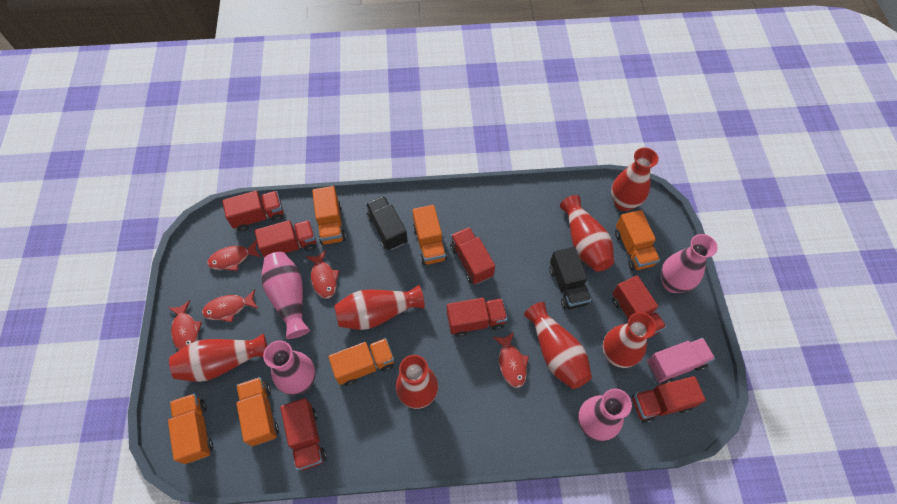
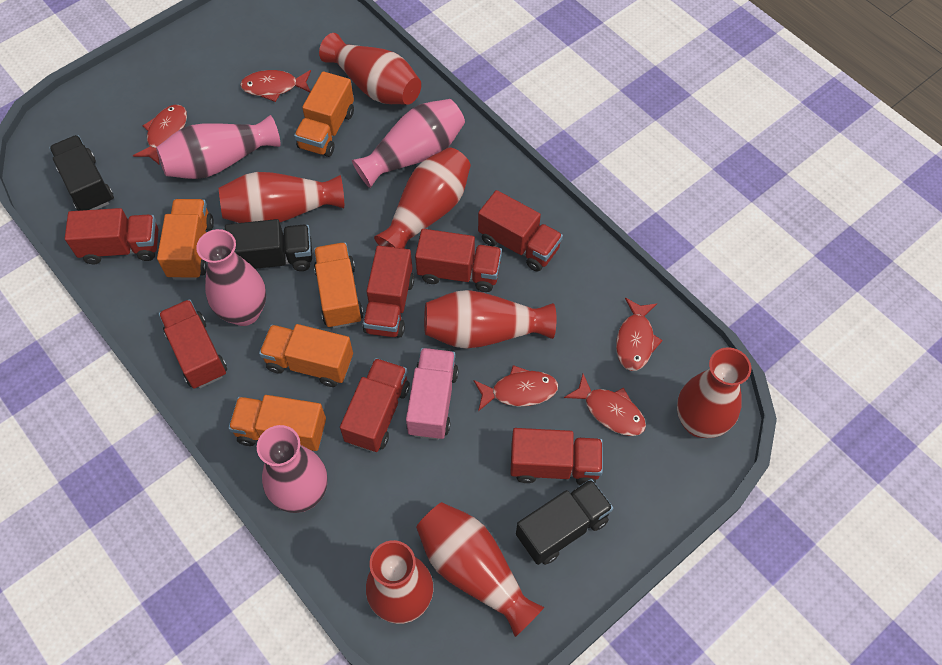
black truck: [366,195,408,250] [549,247,591,309] = 2 -> [49,135,114,211] [225,219,312,271] [516,479,613,565] = 3
orange truck: [168,394,213,464] [236,377,279,446] [312,186,346,245] [328,338,394,386] [412,205,447,265] [615,210,660,271] = 6 -> [157,199,214,280] [228,395,326,451] [259,324,353,387] [294,71,354,157] [314,242,364,328] = 5

